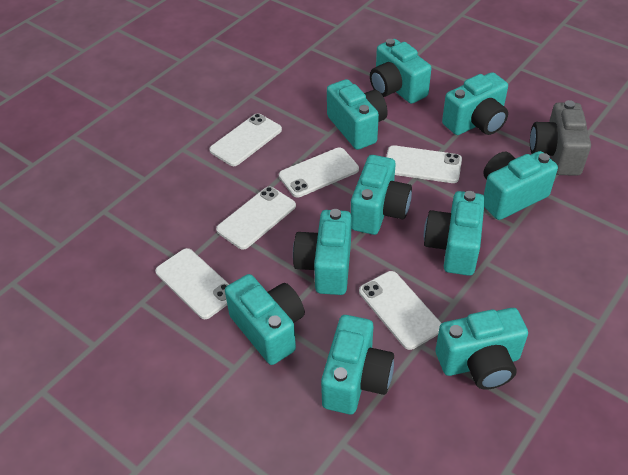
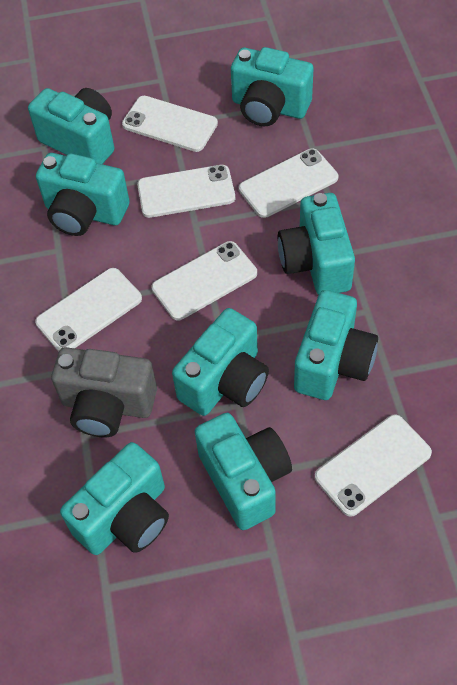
turquoise camera: [225,274,305,365] [293,209,352,295] [321,315,394,414] [327,79,388,150] [351,155,412,235] [370,39,431,104] [424,191,485,276] [435,308,528,390] [442,72,508,135] [483,151,558,220] = 10 -> [28,88,114,164] [36,153,130,236] [60,442,169,555] [172,308,269,416] [195,413,292,530] [231,47,314,126] [278,193,355,295] [294,290,378,400] = 8

